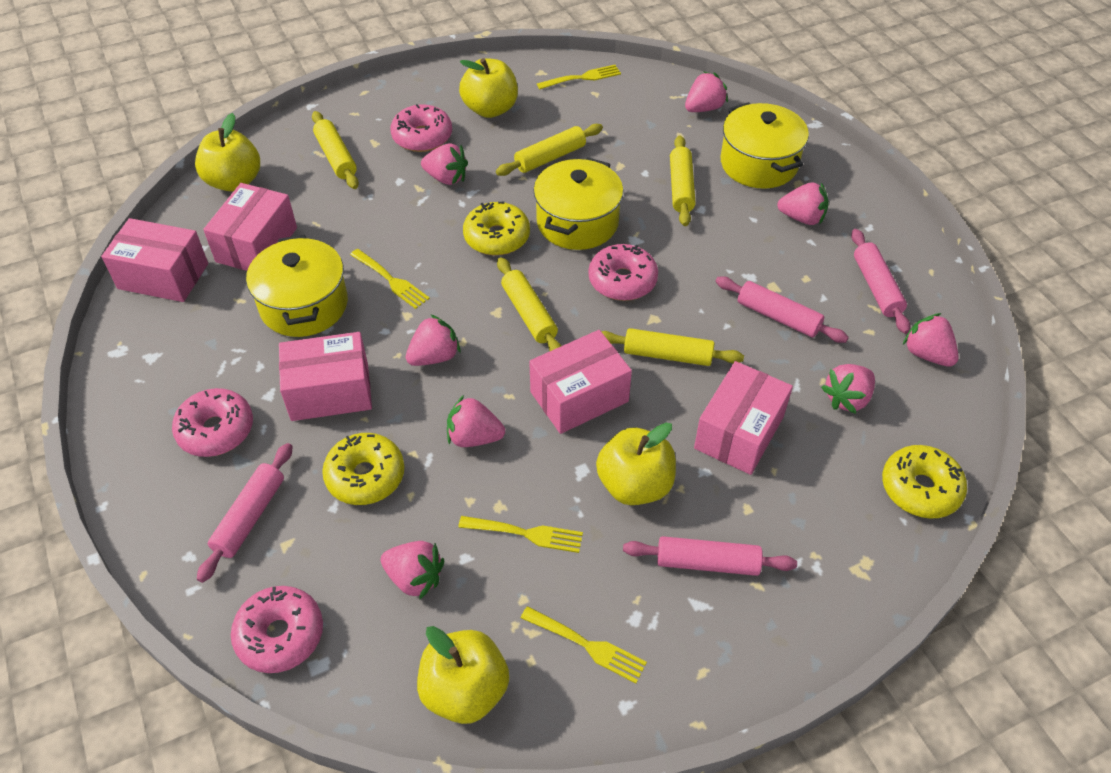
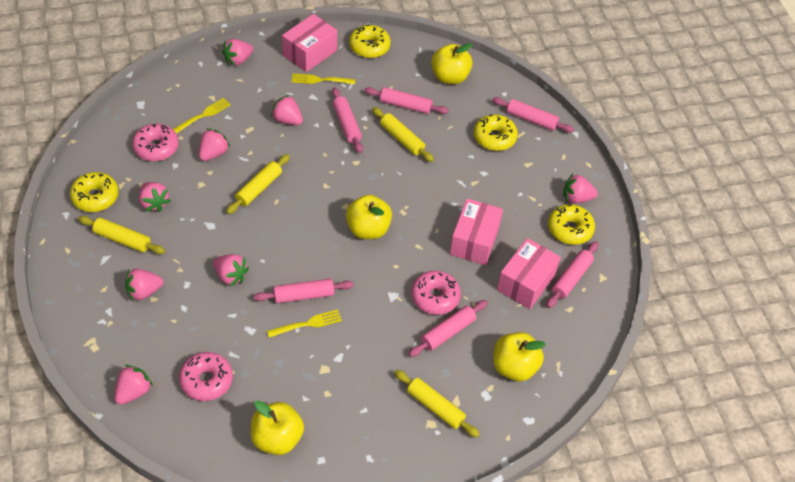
pink box: [101,218,208,302] [203,183,297,271] [279,332,372,421] [529,330,632,434] [694,361,793,475] = 5 -> [282,14,337,72] [450,198,503,265] [497,238,561,309] = 3
pink donut: [172,388,253,457] [231,586,323,673] [390,104,452,152] [589,244,658,301] = 4 -> [132,124,179,161] [179,352,233,401] [411,271,461,315] = 3
pink rolling pin: [197,443,293,583] [623,536,797,576] [715,276,849,343] [851,229,911,334] = 4 -> [253,279,354,303] [332,88,363,153] [364,87,449,114] [409,300,488,357] [492,97,574,133] [546,241,599,308] = 6
yellow donut: [322,433,404,505] [463,202,530,255] [882,445,967,518] = 3 -> [70,172,119,212] [349,24,391,58] [474,114,518,151] [548,204,595,245] = 4
yellow fork: [350,249,430,309] [458,516,583,553] [521,606,647,683] [537,65,621,90] = 4 -> [173,98,231,134] [267,309,342,338] [291,74,355,84] = 3
yellow pot: [246,235,348,337] [534,157,623,250] [721,102,809,189] = 3 -> none = 0
yellow rolling pin: [312,111,359,189] [496,124,603,176] [497,257,562,351] [601,328,744,366] [670,136,696,226] = 5 -> [78,216,165,254] [226,154,290,214] [372,107,434,162] [394,370,480,437] = 4

